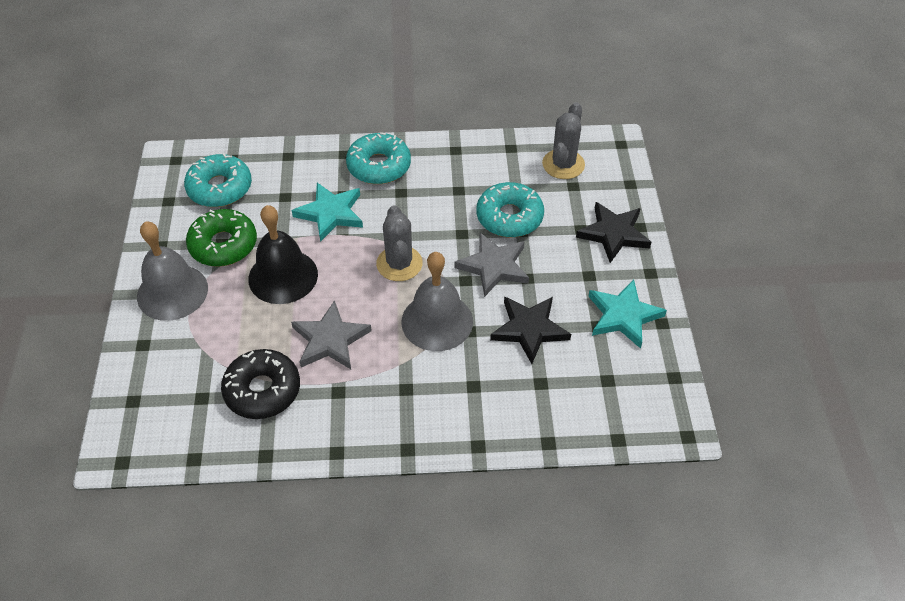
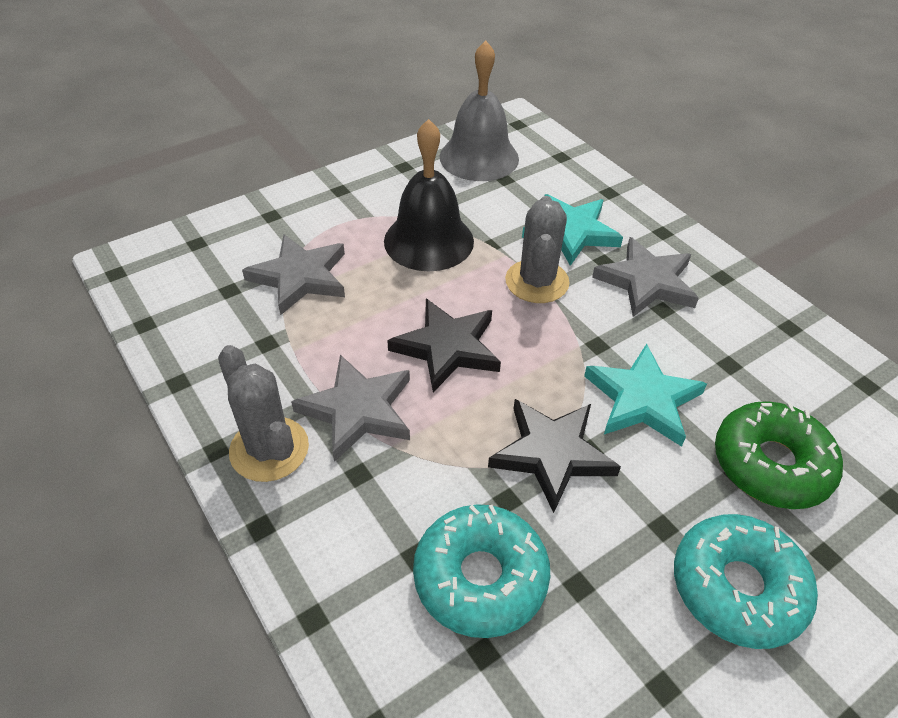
black donut: [221,349,300,419] = 1 -> none = 0
grey bell: [137,221,208,321] [401,252,473,351] = 2 -> [440,41,519,181] = 1
grey star: [291,300,372,369] [455,233,529,297] = 2 -> [242,234,345,315] [291,355,410,462] [592,237,699,317] = 3
turquoise donut: [184,153,252,207] [346,132,411,184] [476,182,544,238] = 3 -> [413,504,550,638] [674,514,818,649] = 2

